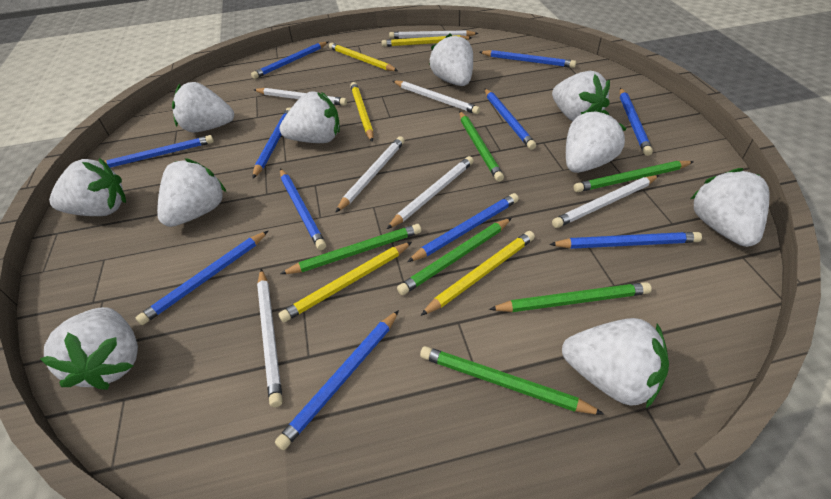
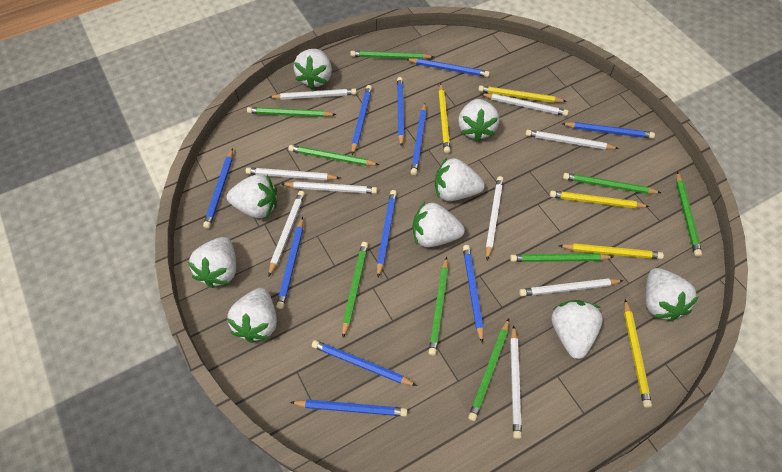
green pencil: [280,224,421,274] [397,218,512,295] [420,346,604,415] [459,111,504,182] [489,282,652,312] [574,161,694,192] = 6 -> [247,107,336,117] [288,145,379,166] [342,242,368,338] [350,51,434,59] [429,257,448,356] [468,318,509,421] [510,253,613,262] [563,173,661,194] [676,172,702,257] = 9
white pencil: [254,88,347,106] [257,269,283,407] [336,136,405,212] [387,156,474,229] [389,30,479,39] [393,80,480,114] [552,175,659,228] = 7 -> [246,167,340,180] [268,191,305,277] [269,89,357,100] [282,181,377,194] [481,93,569,116] [485,176,504,260] [510,325,522,439] [519,278,624,296] [525,130,619,149] = 9
white strawberry: [40,307,138,390] [49,158,126,216] [157,158,226,227] [172,82,234,132] [280,91,340,143] [429,33,473,86] [552,71,610,122] [562,318,669,409] [566,110,627,173] [691,168,769,247] = 10 -> [188,237,236,288] [226,174,277,218] [227,288,277,343] [294,49,332,89] [412,202,465,247] [435,158,485,201] [458,99,499,142] [551,300,603,359] [645,268,699,321] = 9

